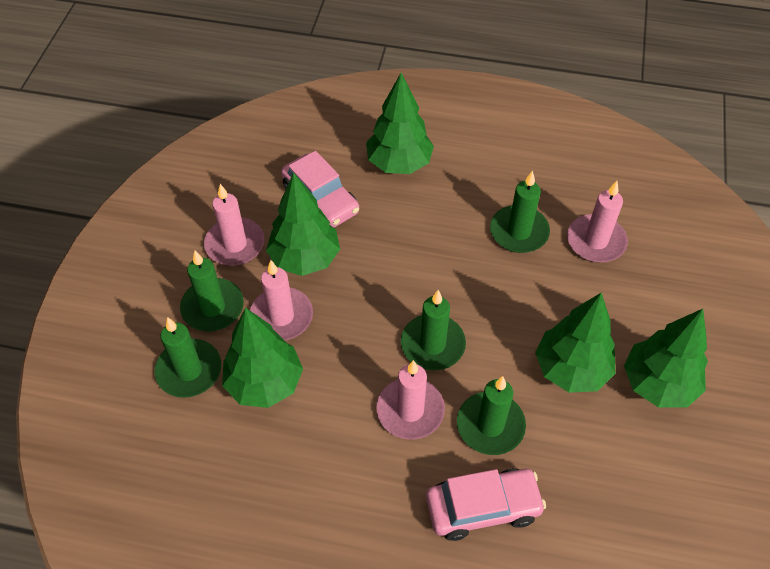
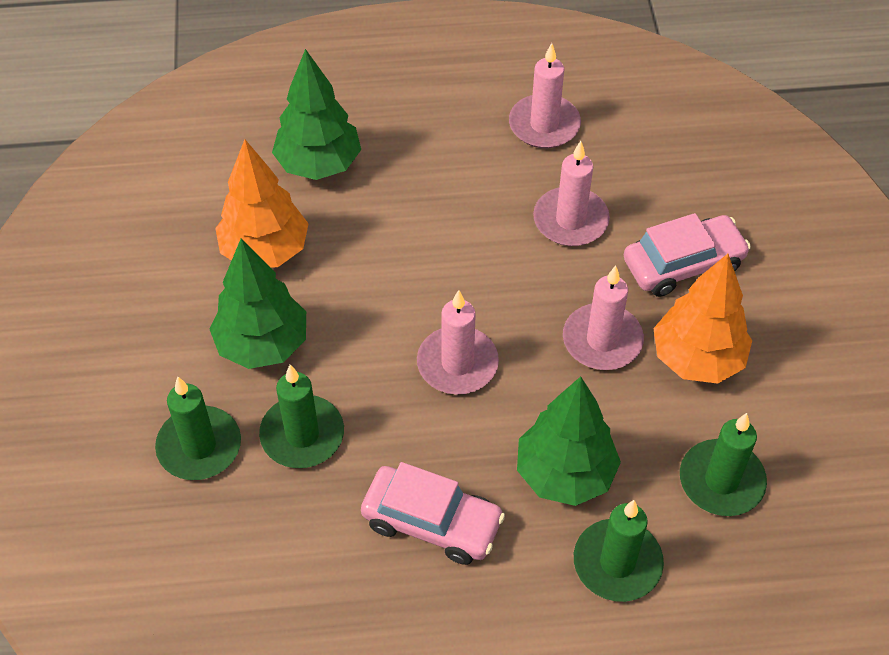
green candle: [154,317,221,398] [180,251,244,331] [401,290,466,371] [457,376,526,455] [490,171,550,253] = 5 -> [155,377,241,480] [259,365,344,468] [574,500,664,602] [680,413,767,516] = 4
green tree: [222,307,303,408] [266,173,340,276] [366,73,434,174] [535,292,615,393] [624,309,708,408] = 5 -> [210,238,306,369] [272,49,361,180] [517,376,621,506] = 3
orange tree: none = 0 -> [215,140,309,268] [653,254,752,384] = 2

